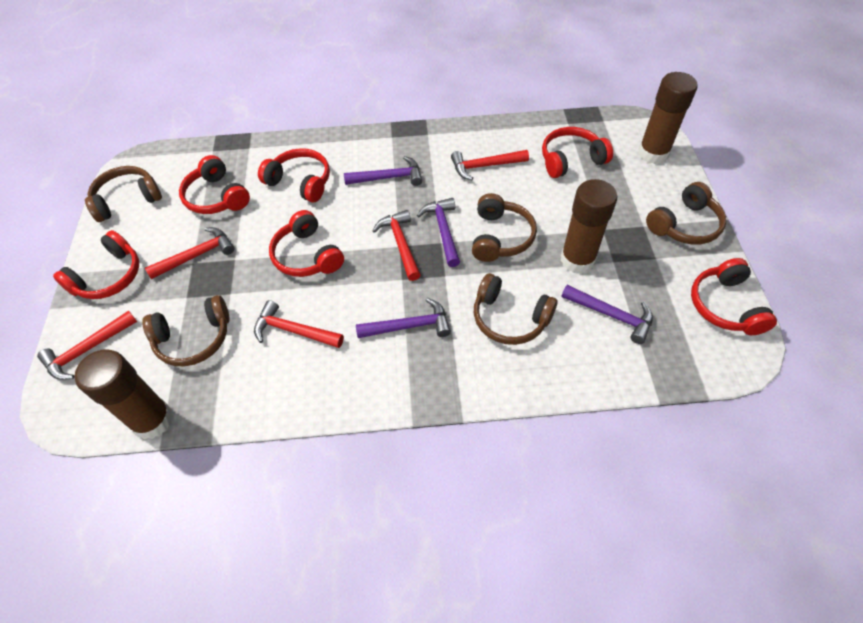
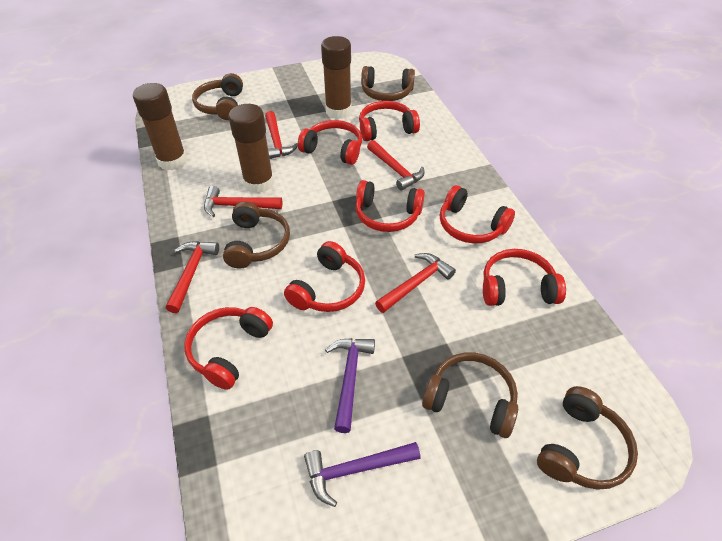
purple hammer: [344,156,422,186] [356,298,451,338] [417,198,460,267] [561,285,653,344] = 4 -> [304,442,420,507] [325,338,375,433] = 2
red headphones: [53,230,139,299] [179,155,250,214] [258,148,330,203] [269,210,344,277] [542,127,613,178] [691,258,777,335] = 6 -> [184,307,273,390] [284,241,365,312] [298,120,362,165] [355,180,425,232] [359,101,420,141] [440,185,515,244] [483,249,566,306] = 7

